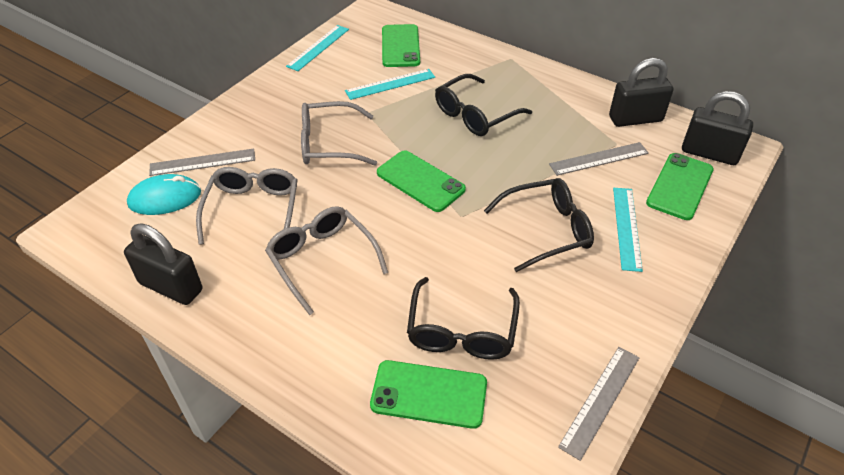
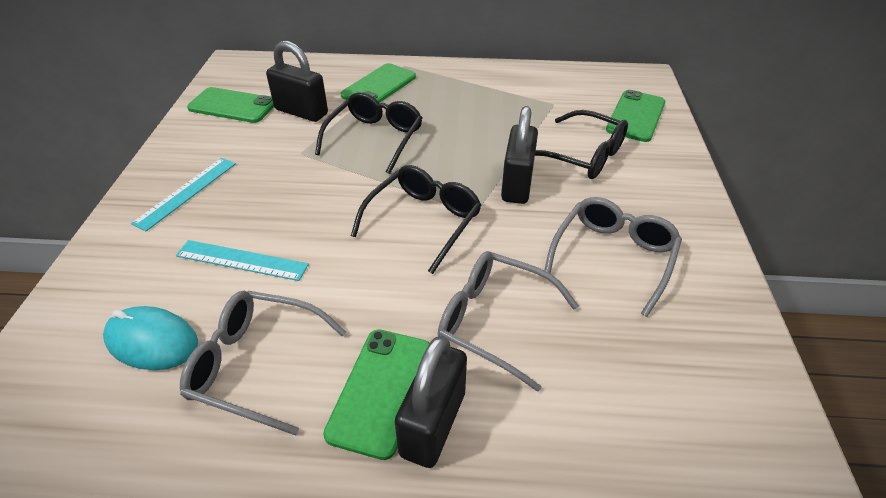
grey ruler: [149,149,255,176] [549,142,649,176] [558,347,640,461] = 3 -> none = 0
turquoise ruler: [286,25,349,71] [345,69,435,100] [613,188,643,272] = 3 -> [131,158,236,231] [176,240,309,281] = 2

